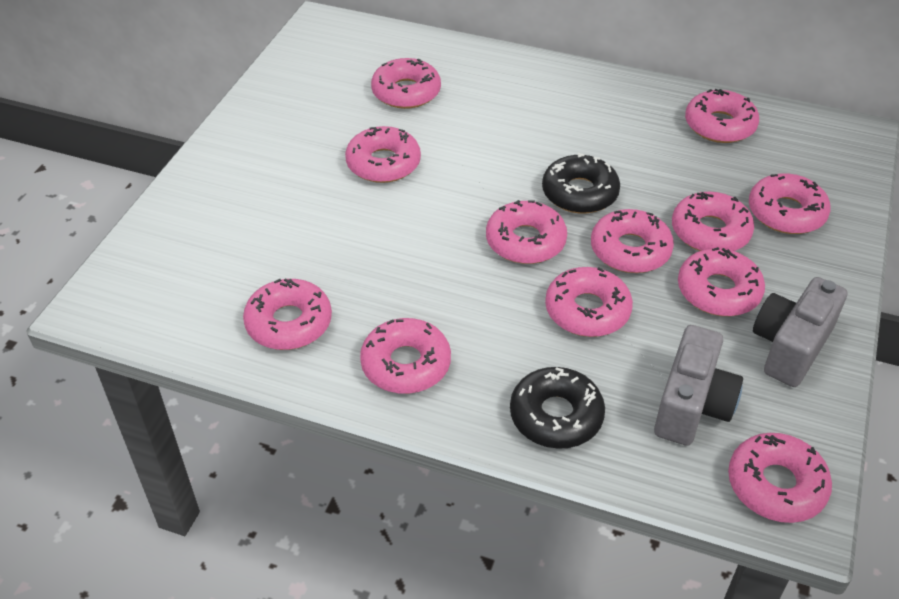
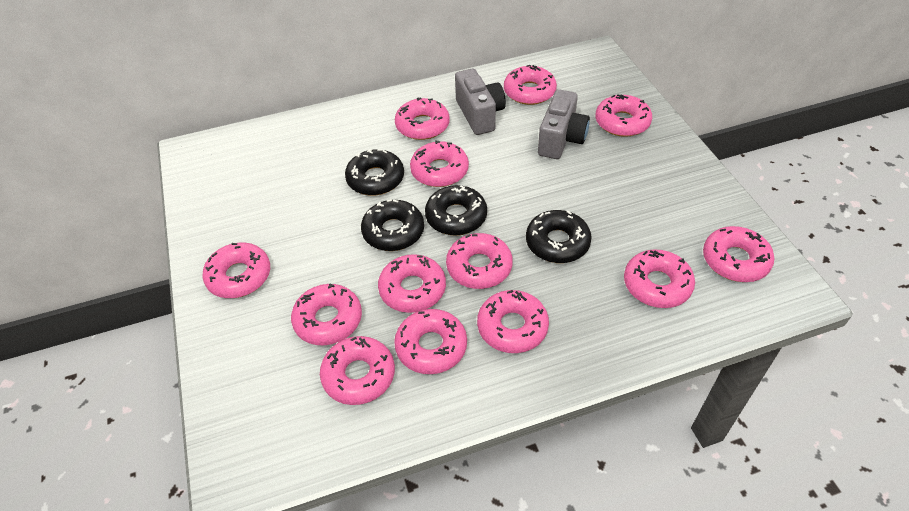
black donut: [510,367,605,449] [542,153,620,214] = 2 -> [345,149,404,195] [361,199,424,251] [425,185,487,236] [526,210,592,263] = 4
pink donut: [243,278,332,350] [345,126,421,183] [360,318,451,394] [371,58,441,109] [486,200,567,264] [545,267,633,337] [591,209,674,273] [672,191,754,251] [678,247,765,316] [685,89,759,143] [728,433,832,523] [749,173,831,234] = 12 -> [202,243,270,298] [291,283,362,345] [320,336,395,405] [378,254,446,313] [394,309,467,374] [395,97,450,140] [410,140,469,187] [446,233,513,289] [477,290,549,353] [504,65,557,105] [595,94,652,137] [624,249,695,308] [703,226,774,282] = 13

